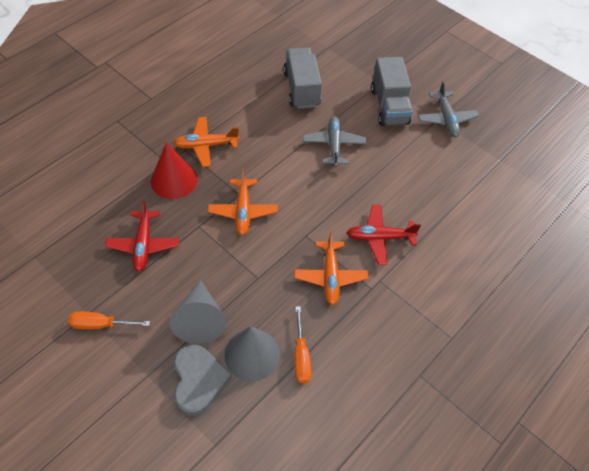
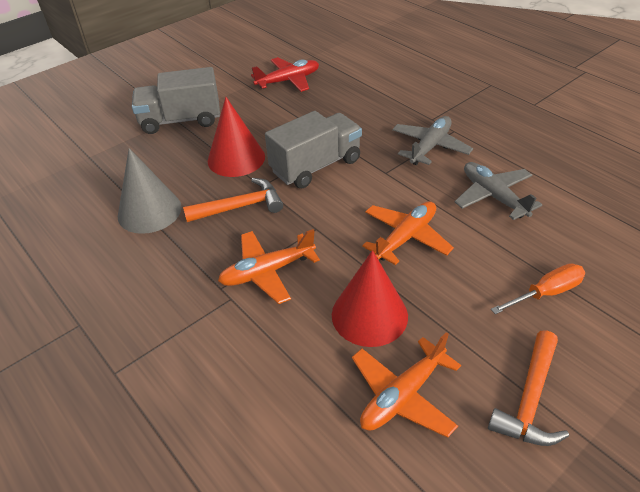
grey cone: [170,280,226,344] [225,326,280,381] = 2 -> [118,148,182,234] = 1
grey heart: [173,344,232,416] = 1 -> none = 0
orange hammer: none = 0 -> [183,178,283,222] [488,330,569,446] = 2
orange screwdriver: [68,311,150,329] [294,306,312,383] = 2 -> [491,263,585,314] = 1
red cone: [151,142,198,199] = 1 -> [208,97,265,177] [332,250,408,347] = 2
red plane: [105,200,179,272] [347,205,421,265] = 2 -> [251,57,319,92] = 1

